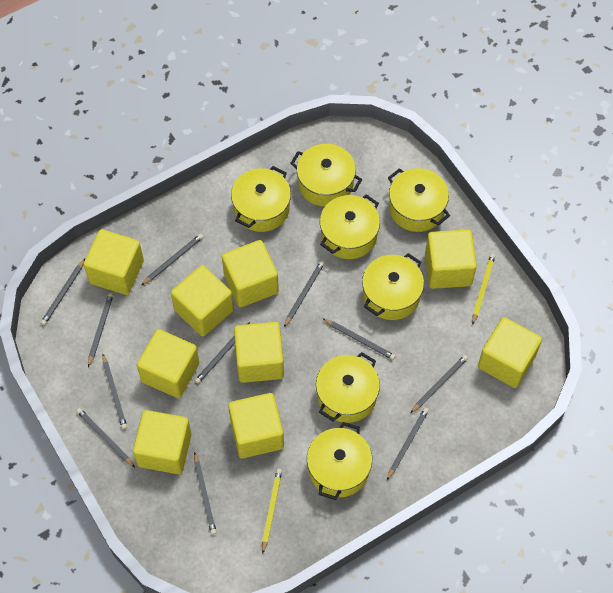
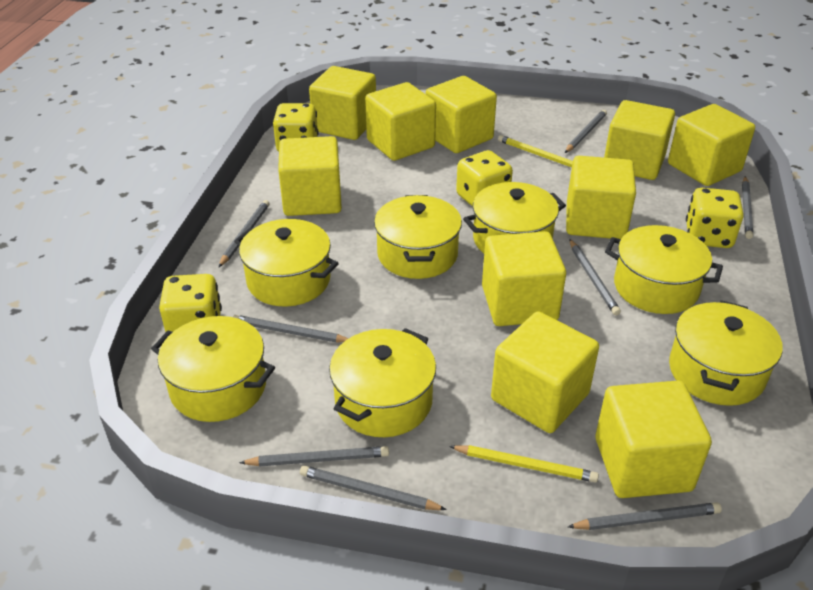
grey pencil: [41,259,85,325] [76,408,135,468] [88,292,114,367] [102,354,127,429] [142,234,203,285] [194,452,217,535] [195,322,250,384] [284,261,325,327] [322,318,395,360] [387,408,429,480] [411,355,468,413] = 11 -> [219,200,270,267] [233,315,349,342] [239,446,389,467] [300,465,447,510] [565,110,607,153] [568,502,722,530] [569,239,621,315] [742,177,753,239] = 8
yellow cube: [84,229,144,295] [133,410,192,474] [137,329,199,398] [171,265,234,336] [222,240,279,307] [228,393,284,458] [234,322,284,383] [425,229,477,289] [478,317,542,388] = 9 -> [278,136,342,216] [309,66,376,140] [365,82,436,161] [425,76,497,153] [482,231,566,326] [491,311,599,433] [566,156,636,239] [595,381,712,498] [604,100,675,180] [668,104,755,186] = 10
yellow dice: none = 0 -> [159,274,222,332] [273,103,318,152] [456,150,513,207] [686,188,744,248] = 4

